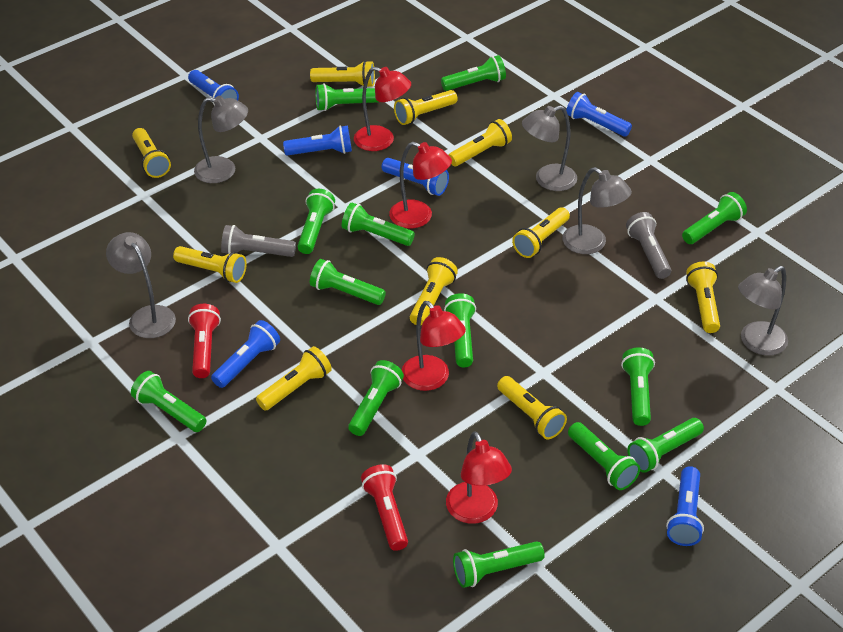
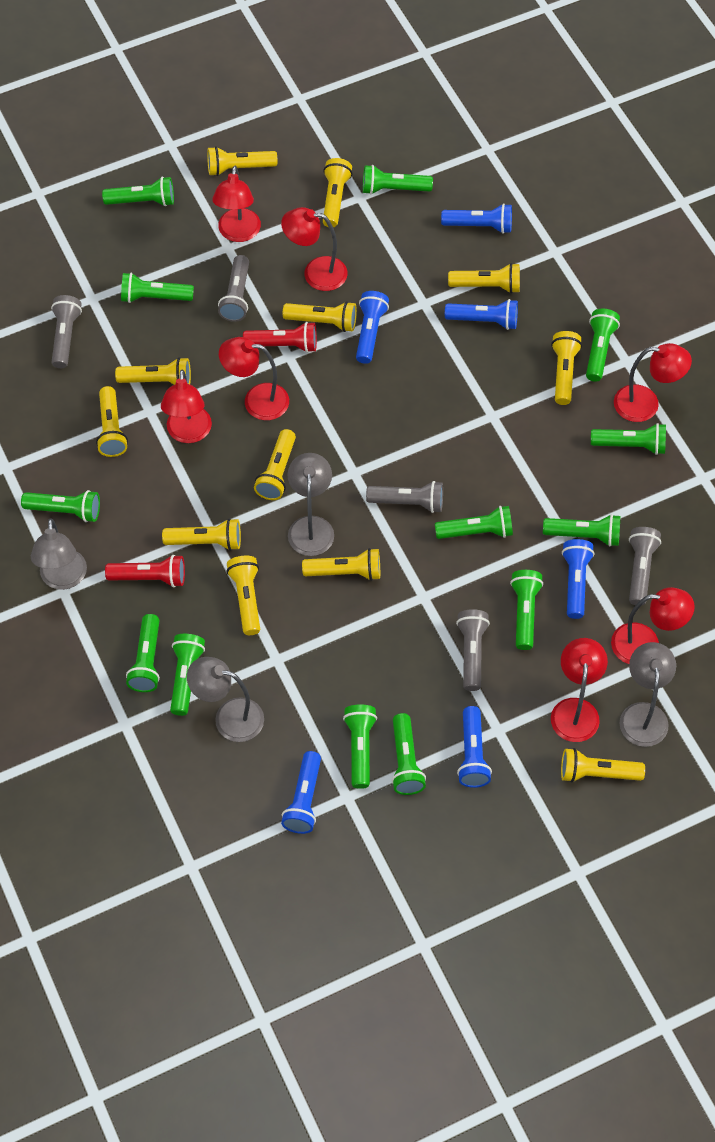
grey flashlight: [221,225,296,257] [626,212,671,279] = 2 -> [51,295,82,368] [218,255,249,322] [366,481,443,513] [456,609,490,691] [629,527,661,606] = 5
grey lamp: [106,232,176,338] [194,96,248,183] [522,105,577,191] [562,167,632,254] [738,266,788,355] = 5 -> [31,518,87,590] [187,657,264,742] [288,453,334,556] [620,642,676,747] = 4
red lamp: [354,67,411,151] [389,142,452,228] [402,301,466,391] [446,431,512,524] = 4 -> [161,370,212,443] [212,166,261,242] [219,337,289,420] [281,207,348,291] [551,638,608,742] [611,587,695,664] [614,343,692,422] = 7
yellow flashlight: [132,128,171,178] [173,246,247,283] [256,346,332,411] [310,61,375,87] [394,90,458,125] [410,257,458,325] [449,119,512,166] [497,376,567,439] [512,207,570,258] [686,261,720,333] = 10 -> [96,386,128,457] [115,357,191,385] [162,518,241,551] [207,146,278,176] [226,556,260,635] [254,429,296,500] [283,301,357,332] [302,548,380,581] [323,158,352,227] [448,263,520,294] [551,331,582,405] [561,748,645,783] = 12

